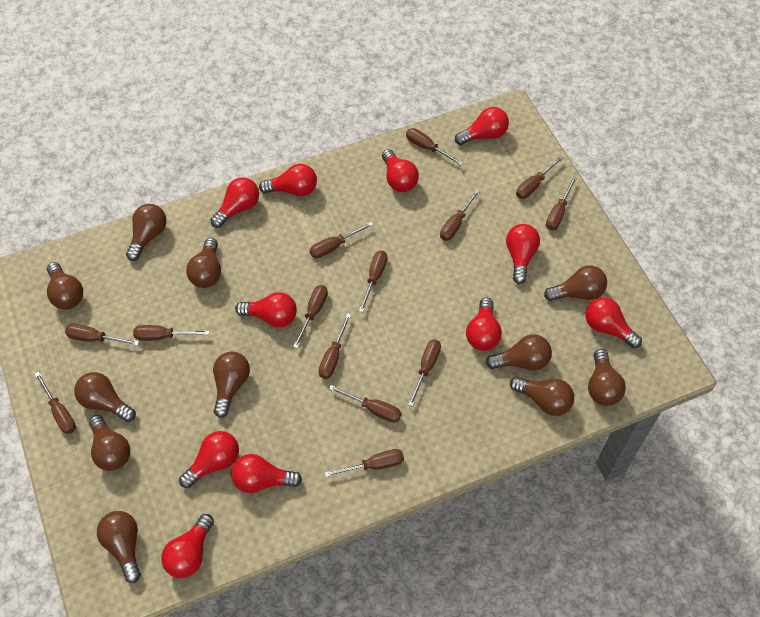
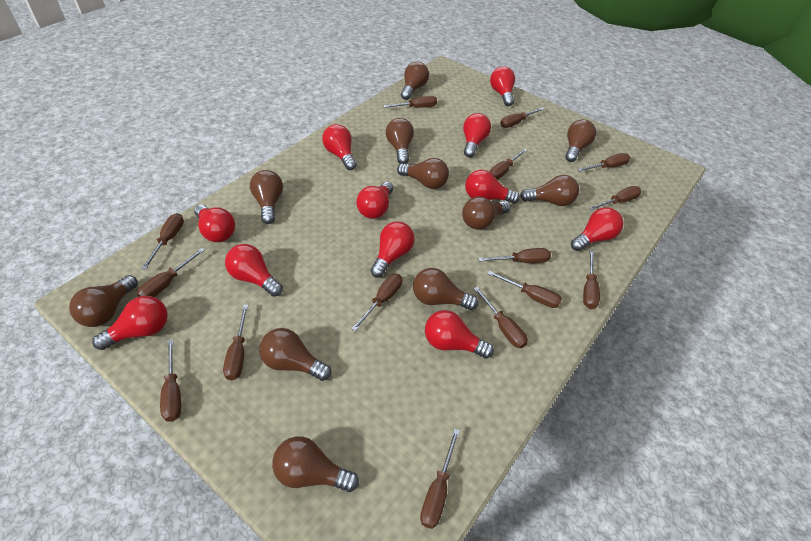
brown screwdriver: [35,372,76,434] [65,324,139,346] [133,325,209,341] [293,285,328,348] [310,222,373,258] [319,313,351,379] [324,449,404,477] [329,385,401,423] [359,251,387,312] [406,128,463,165] [408,339,441,406] [440,189,480,241] [516,156,564,199] [546,177,577,230] = 14 -> [137,248,205,297] [141,213,184,270] [160,339,181,422] [223,305,248,380] [351,274,402,331] [383,96,437,108] [420,429,460,529] [473,287,528,348] [478,248,551,263] [487,271,562,308] [490,148,527,180] [500,108,544,128] [578,153,630,172] [583,250,600,309] [589,186,641,210] = 15

